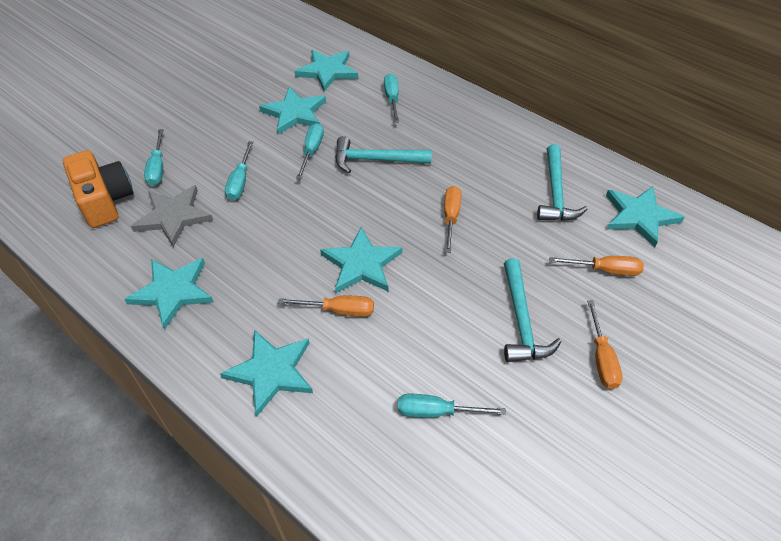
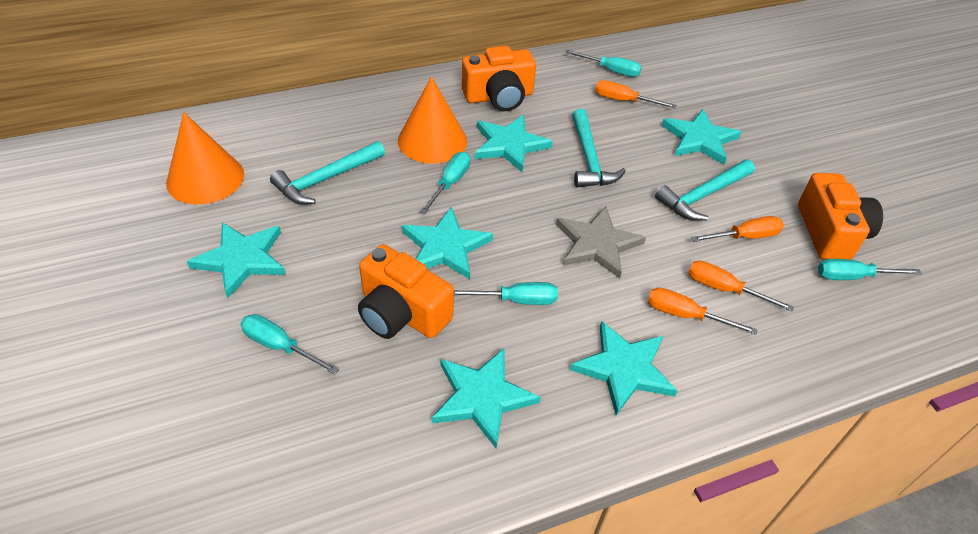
orange camera: [63,150,133,228] = 1 -> [358,244,454,339] [462,46,536,111] [798,173,883,260] = 3
orange cone: none = 0 -> [166,112,244,204] [398,76,467,164] = 2

